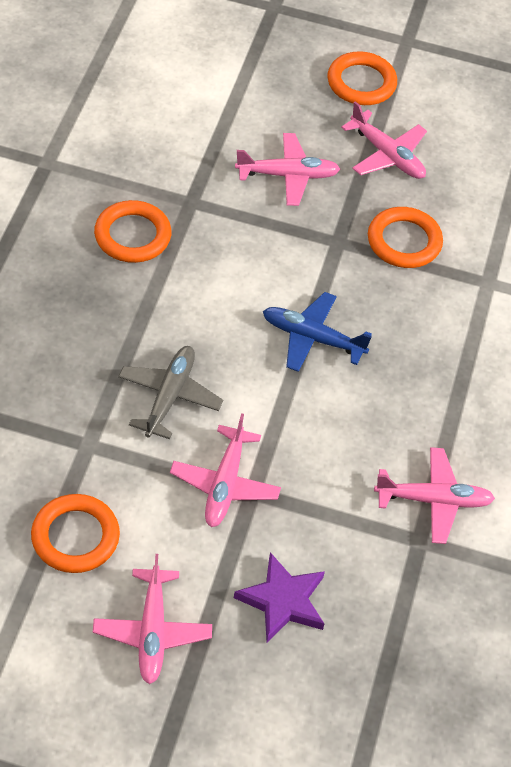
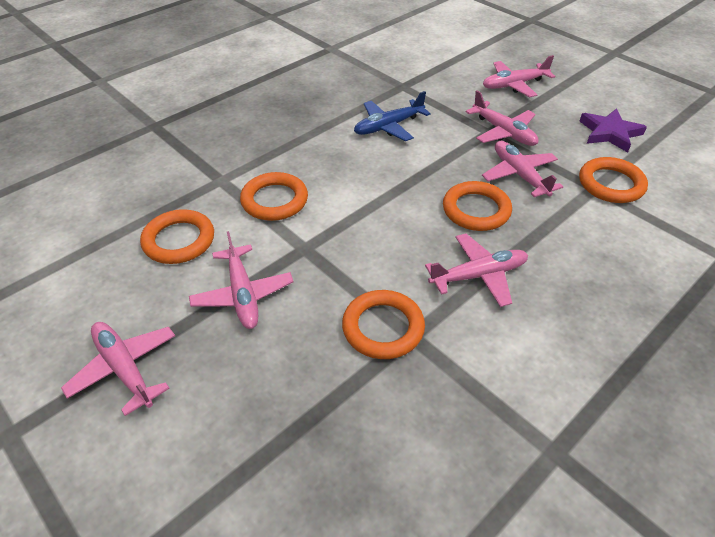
grey plane: [118,346,223,439] = 1 -> none = 0
orange ring: [31,494,120,573] [94,200,171,263] [327,51,397,105] [368,207,443,268] = 4 -> [140,209,214,264] [240,172,308,221] [342,290,425,359] [443,181,512,231] [579,157,648,203] = 5
pink plane: [93,554,212,684] [170,413,281,527] [235,133,340,206] [341,101,427,179] [374,447,495,544] = 5 -> [61,322,175,416] [189,231,293,329] [425,234,528,307] [466,90,539,146] [482,141,563,197] [483,55,556,97] = 6

